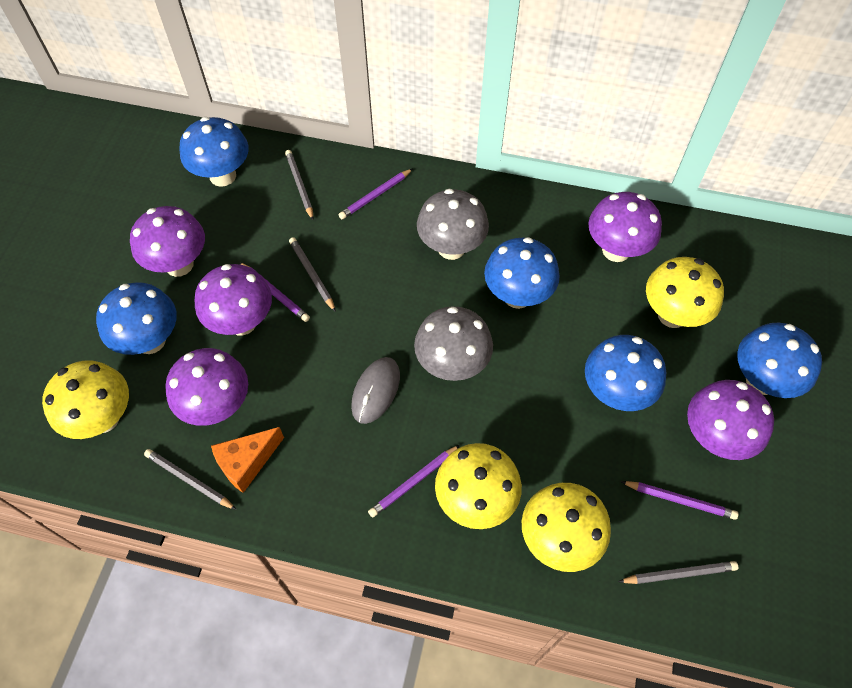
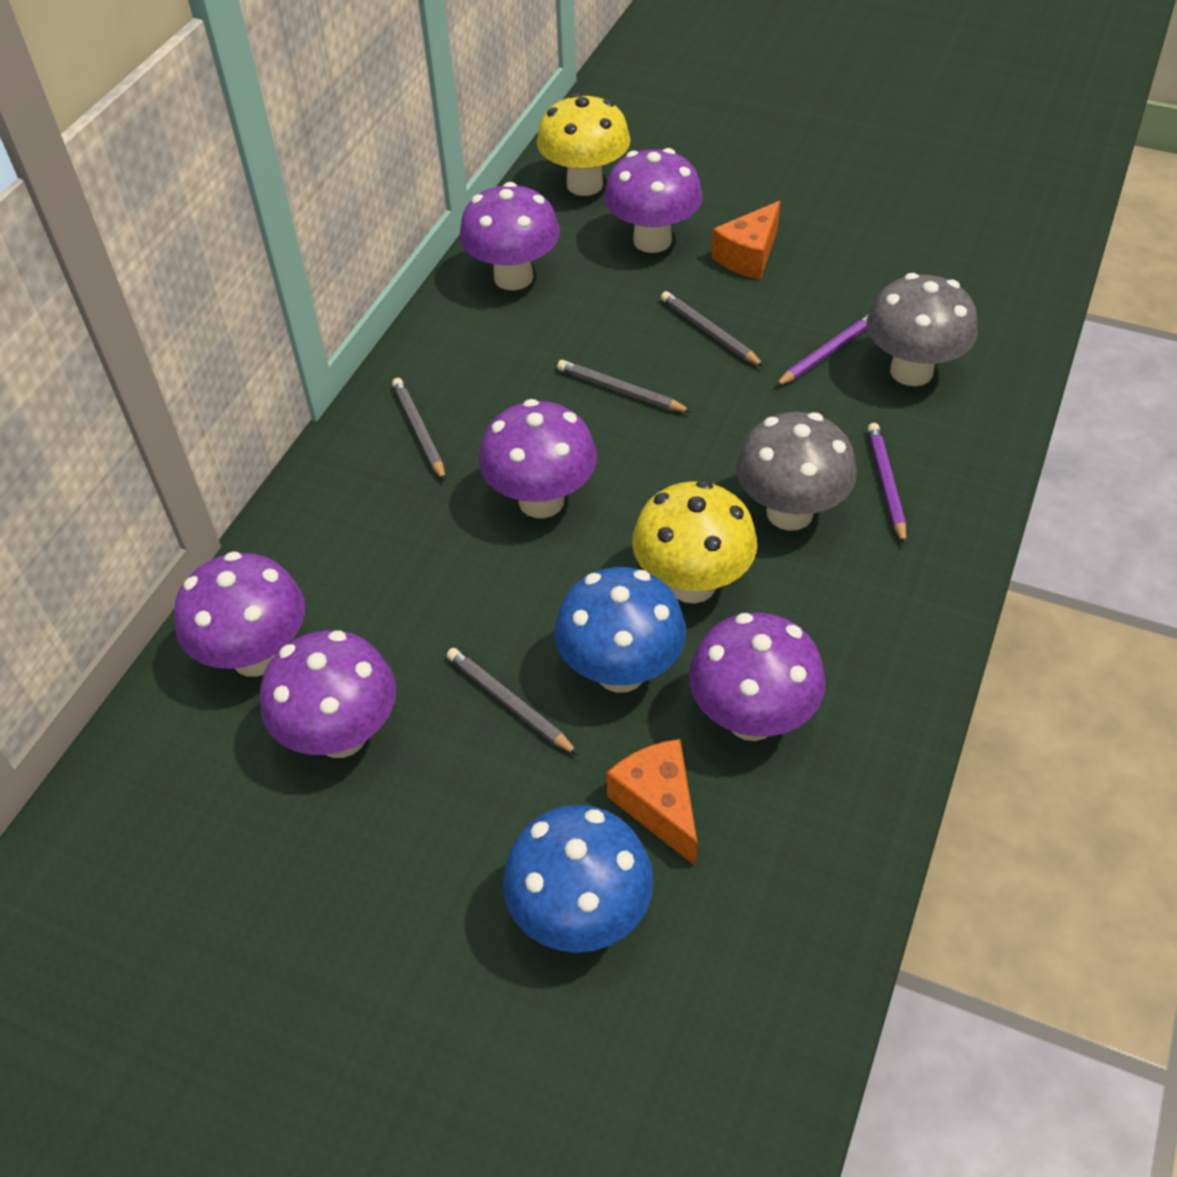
blue mushroom: [96,282,177,355] [179,117,249,187] [484,237,560,309] [585,335,666,411] [737,323,822,398] = 5 -> [503,805,654,953] [555,567,686,693] = 2
grey mouse: [351,357,400,424] = 1 -> none = 0
orange cheese: [211,427,284,493] = 1 -> [607,739,698,866] [711,201,781,280] = 2
purple mushroom: [130,206,205,277] [165,348,248,426] [194,264,272,335] [588,192,662,262] [687,380,774,460] = 5 -> [174,551,305,677] [260,630,396,758] [459,182,560,290] [479,399,597,518] [604,148,702,253] [689,613,826,741] = 6
purple pencil: [239,262,310,322] [338,169,412,219] [368,445,460,518] [621,481,739,520] = 4 -> [775,315,868,386] [868,423,906,545] = 2
yellow mushroom: [42,360,129,439] [435,443,522,529] [522,483,611,572] [646,257,724,328] = 4 -> [537,93,631,196] [632,480,757,604] = 2

